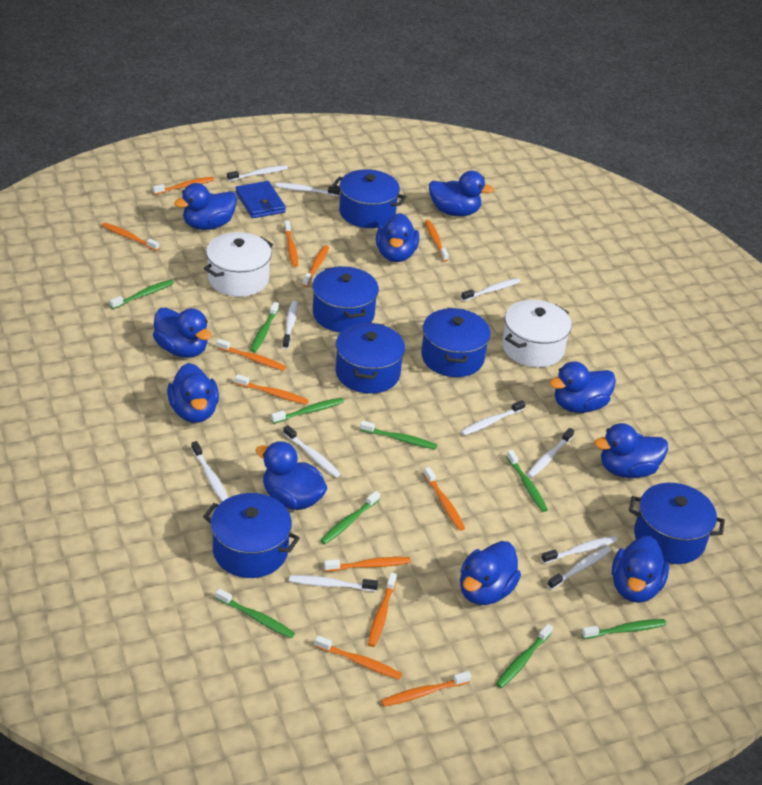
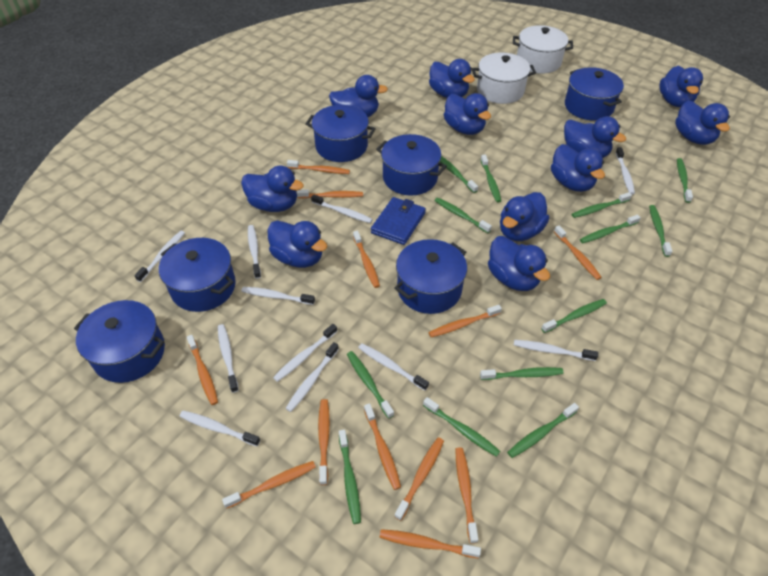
blue duck: [153,308,212,358] [167,363,219,423] [174,183,237,230] [255,441,327,510] [376,213,419,262] [429,171,494,216] [460,541,521,605] [550,361,616,413] [594,423,668,478] [612,536,669,603] = 10 -> [241,165,304,212] [268,221,327,268] [329,75,388,117] [429,59,475,98] [444,93,491,135] [488,236,550,291] [500,192,549,241] [551,144,605,192] [564,116,626,158] [659,66,703,108] [675,100,730,145] = 11
green toothbrush: [110,280,174,309] [216,588,295,638] [250,302,279,352] [271,398,344,424] [320,491,380,544] [360,421,437,450] [496,624,553,688] [506,450,548,512] [581,619,667,639] = 9 -> [339,430,361,524] [347,351,394,419] [423,397,500,457] [435,198,492,233] [440,156,478,193] [480,367,564,380] [481,155,501,202] [507,403,579,458] [541,299,607,333] [572,192,632,218] [580,215,641,243] [649,205,673,257] [677,158,693,203] = 13

